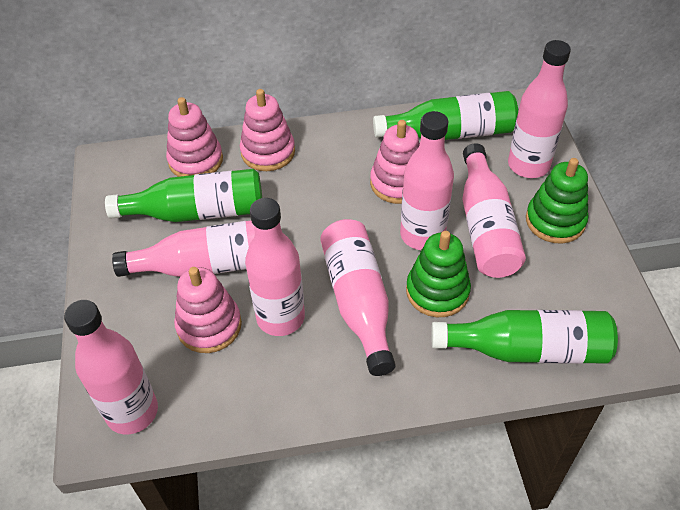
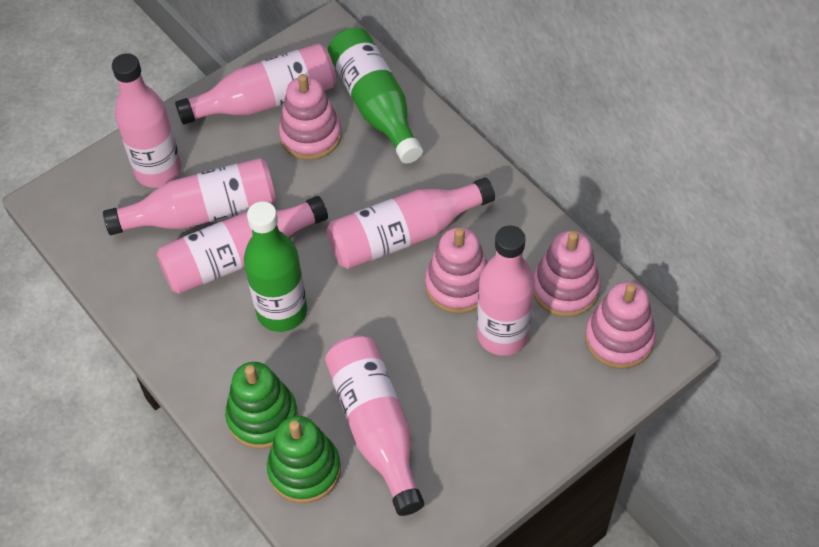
green bottle: [105,169,262,222] [373,91,518,140] [431,310,618,364] = 3 -> [244,201,307,332] [328,28,423,163] = 2

